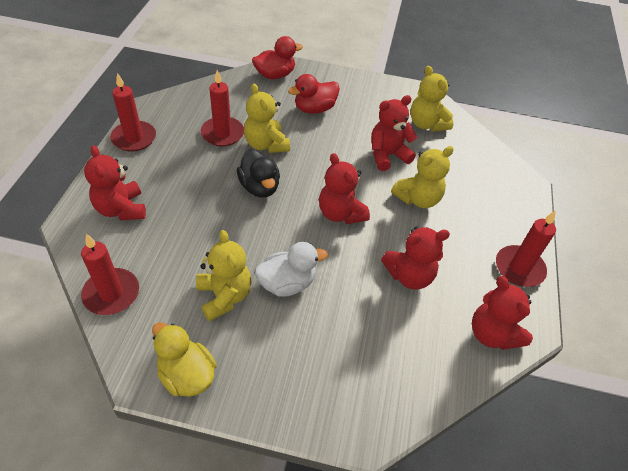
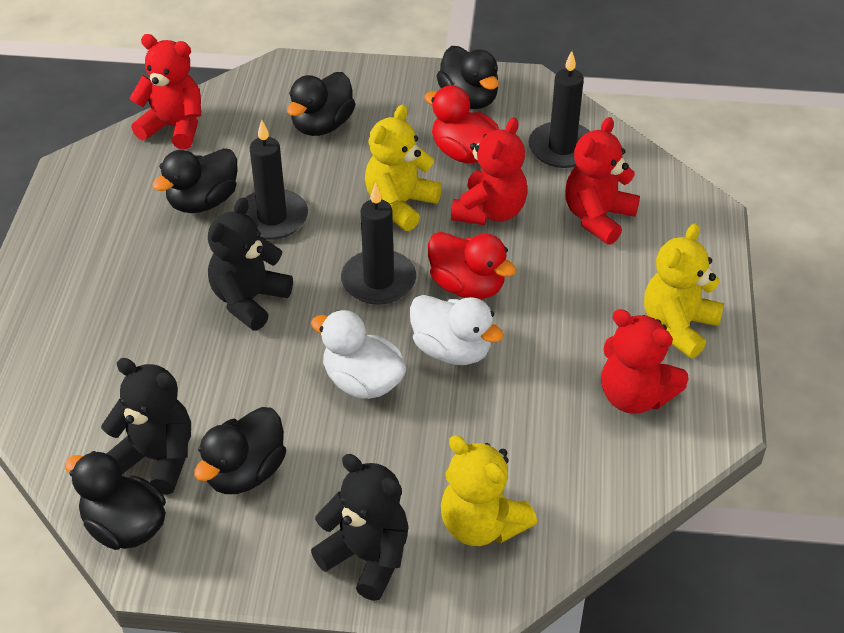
black candle: none = 0 -> [245,120,308,240] [341,182,416,305] [529,51,591,168] = 3
black duck: [237,149,280,198] = 1 -> [65,451,166,550] [152,148,238,213] [194,407,286,494] [287,72,355,136] [437,46,499,109] = 5
black teddy bear: none = 0 -> [101,358,191,495] [208,198,293,331] [311,454,409,601] = 3
red candle: [81,234,139,315] [110,73,156,152] [201,70,244,147] [496,210,556,287] = 4 -> none = 0
red teddy bear: [84,145,146,220] [319,153,370,224] [371,95,417,171] [381,227,450,290] [472,276,533,350] = 5 -> [129,34,201,149] [451,117,528,225] [565,117,640,245] [602,309,689,414] = 4
white duck: [255,242,328,297] = 1 -> [311,310,407,399] [410,295,504,365] = 2
yellow duck: [152,322,217,397] = 1 -> none = 0
yellow teddy bear: [196,230,252,321] [244,84,290,153] [391,146,454,208] [410,66,453,132] = 4 -> [365,105,442,231] [441,435,537,546] [644,223,724,358] = 3

